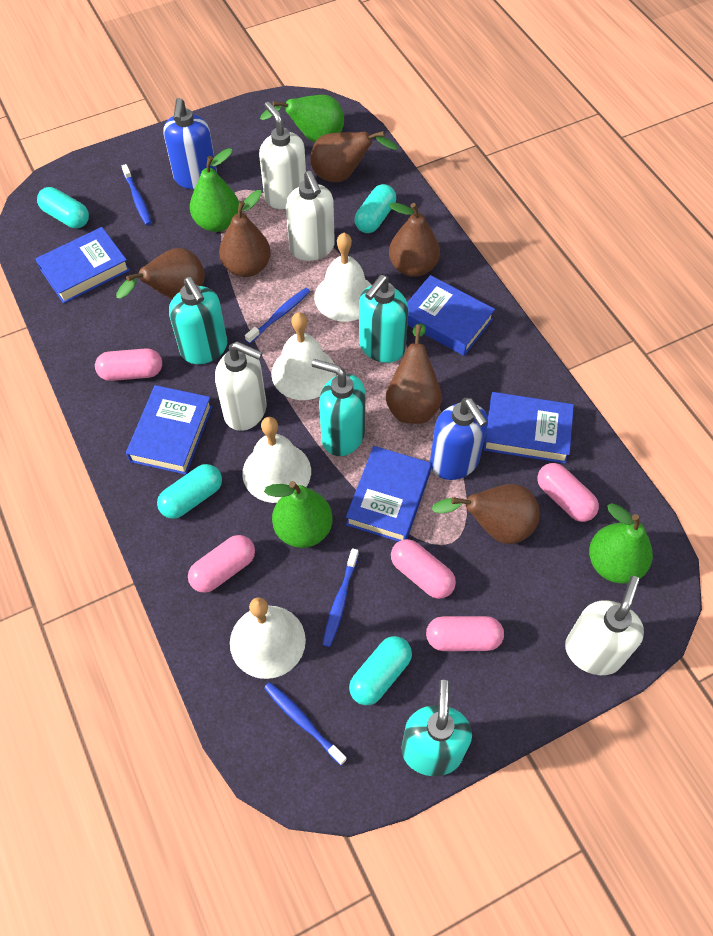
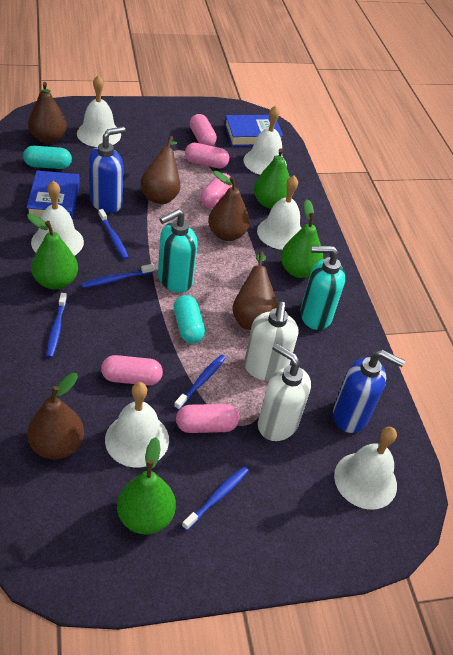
blue book: [35,227,130,303] [126,385,213,475] [346,446,432,542] [407,275,495,356] [483,392,574,464] = 5 -> [26,170,80,220] [224,115,283,146] = 2
blue toothbrush: [122,164,151,225] [245,288,310,344] [264,682,347,765] [322,548,359,647] = 4 -> [46,293,67,358] [82,264,154,288] [98,209,129,259] [174,354,226,410] [182,466,249,531] = 5
brown pear: [116,248,205,299] [219,190,271,277] [310,131,399,182] [386,323,442,424] [389,203,440,277] [432,484,540,544] = 6 -> [27,373,84,459] [28,82,67,144] [140,136,180,204] [208,171,250,241] [232,251,278,330] = 5
turquoise capsule: [37,187,89,228] [157,464,222,519] [349,636,412,705] [355,184,396,233] = 4 -> [23,146,72,169] [174,295,205,344] = 2
turquoise soap dispenser: [169,277,227,364] [312,359,366,456] [359,275,409,363] [401,680,472,776] = 4 -> [158,209,198,293] [300,246,345,330] = 2
white bell: [230,597,306,679] [242,417,311,503] [271,312,336,400] [314,233,371,322] = 4 -> [31,181,84,256] [77,75,121,147] [105,382,169,468] [243,105,287,175] [257,176,302,250] [334,427,397,509] = 6
white soap dispenser: [215,342,267,431] [259,102,306,209] [286,171,335,261] [565,576,644,675] = 4 -> [244,302,298,381] [258,343,311,441] = 2

